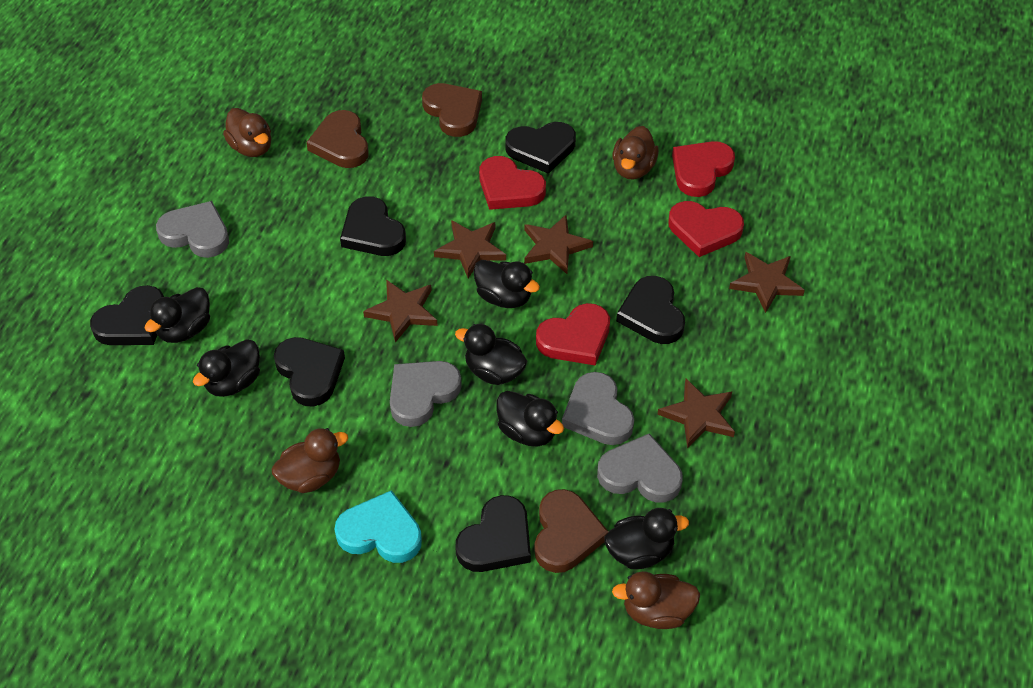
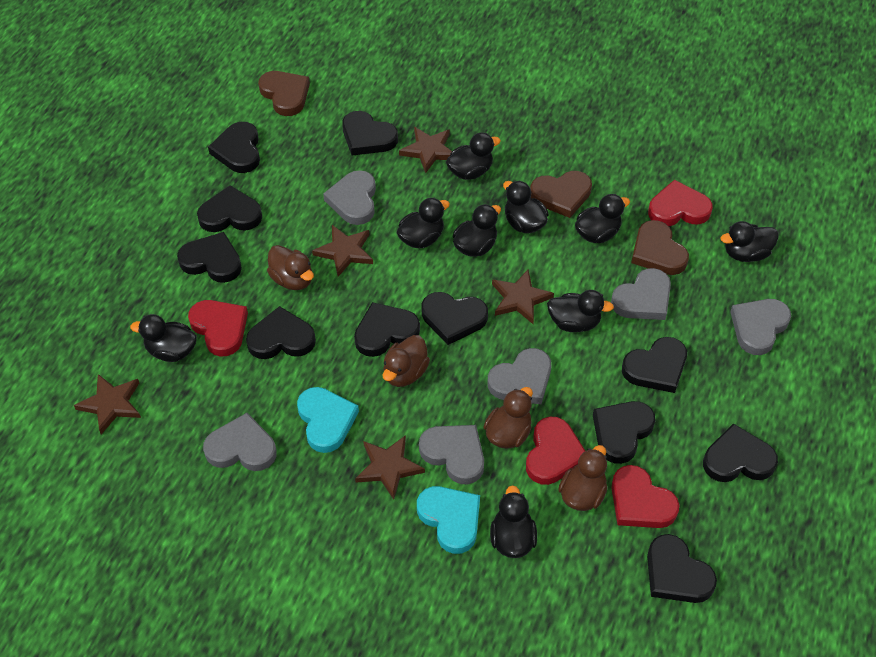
black duck: [145,287,210,343] [193,339,260,397] [455,324,527,385] [474,260,540,308] [496,391,564,447] [604,508,689,569] = 6 -> [130,314,197,362] [397,198,450,248] [446,133,501,180] [453,204,501,257] [490,485,537,558] [503,181,549,233] [547,290,614,332] [575,194,630,243] [720,221,779,262] = 9
black heart: [90,285,164,345] [274,337,345,407] [340,196,406,256] [455,495,531,572] [505,122,576,174] [616,276,685,344] = 6 -> [177,232,242,283] [197,185,262,232] [208,122,260,173] [246,306,316,359] [342,111,398,156] [354,302,420,357] [422,292,488,345] [593,401,656,464] [622,337,687,393] [647,534,717,603] [703,424,778,482] = 11
grey heart: [156,201,229,258] [390,361,462,427] [562,372,634,445] [597,434,683,503] = 4 -> [203,413,277,471] [323,170,376,225] [419,425,484,484] [487,348,551,405] [611,268,671,320] [730,299,791,355] = 6
turquoise heart: [334,490,422,563] = 1 -> [297,387,359,453] [417,486,480,554] = 2

